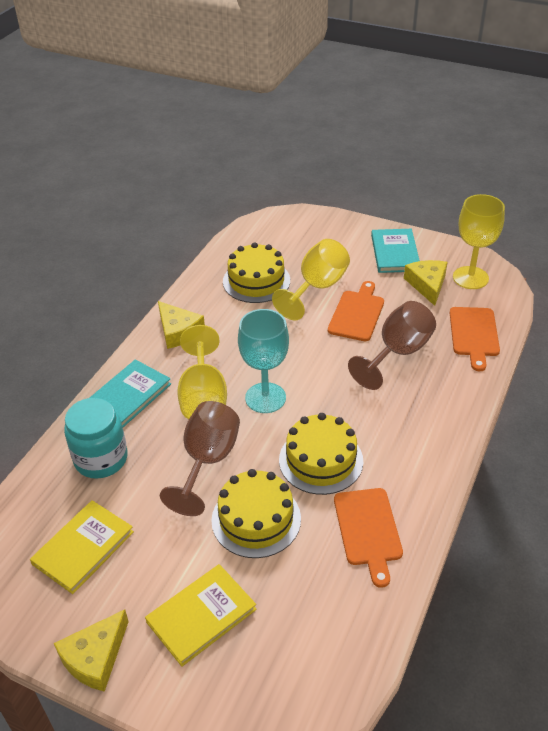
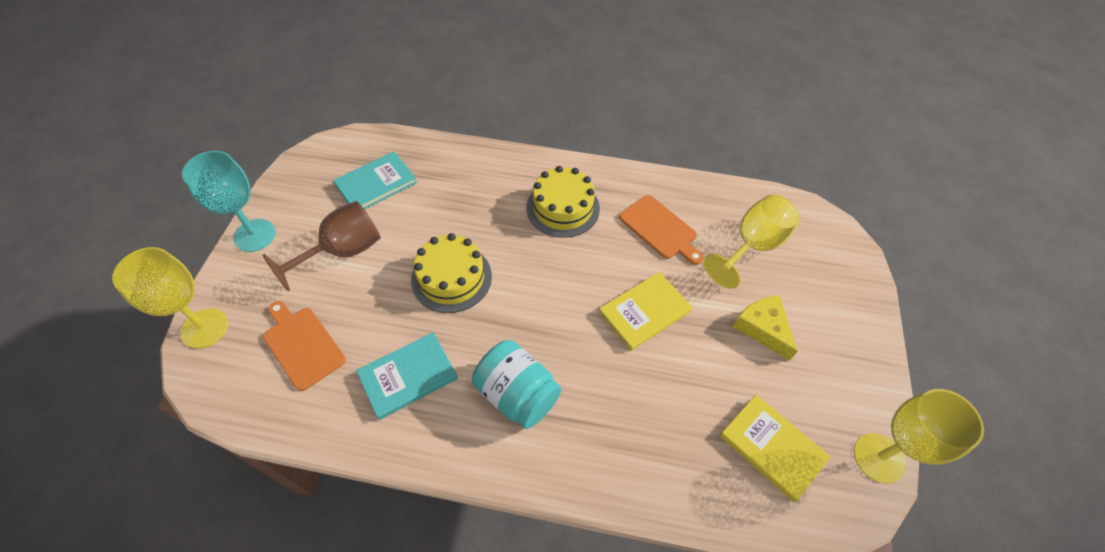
brown goblet: [160,401,240,516] [348,301,436,390] = 2 -> [263,201,381,291] = 1
orange cutting board: [328,281,384,341] [334,488,403,588] [450,307,500,371] = 3 -> [263,301,346,391] [619,195,703,265] = 2
yellow cake: [211,469,301,558] [223,242,290,303] [279,413,363,495] = 3 -> [411,233,492,313] [526,166,600,238] = 2
yellow cheese: [54,609,129,692] [158,301,205,349] [404,260,448,306] = 3 -> [732,295,798,361] = 1

